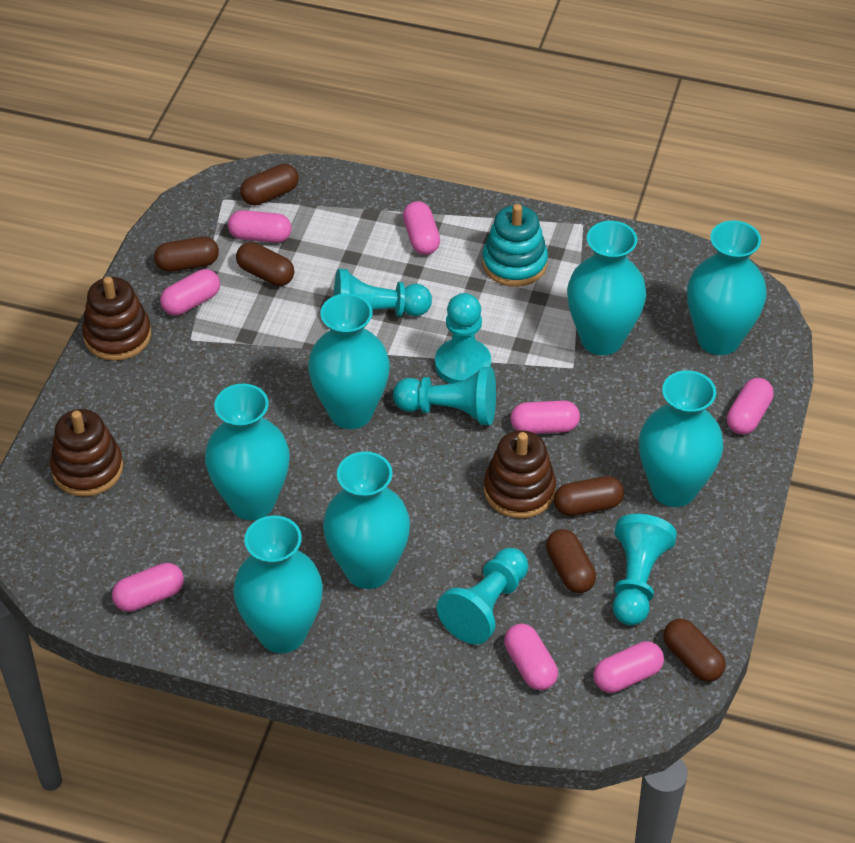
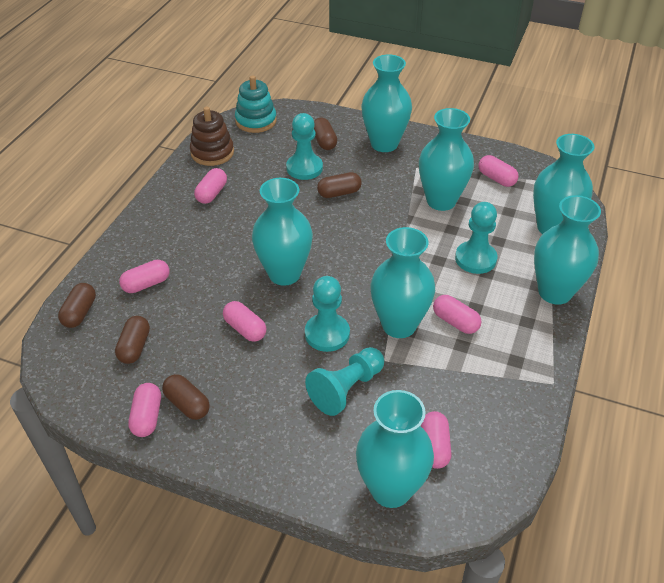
brown capsule: [154,237,219,272] [236,242,294,286] [240,164,299,206] [546,529,596,593] [554,476,624,516] [663,619,726,682] = 6 -> [58,283,96,328] [115,316,150,364] [162,374,210,420] [314,117,337,150] [317,172,362,198] = 5
brown stacking toy: [50,409,123,496] [82,277,151,361] [484,430,556,518] = 3 -> [190,106,234,166] = 1
pink capsule: [112,563,184,612] [160,269,220,315] [228,210,291,243] [403,201,440,255] [504,624,558,690] [510,400,580,434] [593,641,664,693] [727,378,774,435] = 8 -> [119,260,170,293] [128,383,161,437] [194,168,227,204] [223,301,266,342] [421,411,452,469] [433,295,482,334] [478,155,519,187] = 7
turquoise pawn: [334,269,432,317] [393,367,496,425] [435,293,491,384] [437,548,528,644] [613,514,677,626] = 5 -> [286,113,323,180] [305,276,350,352] [305,347,384,416] [455,202,497,274] = 4

